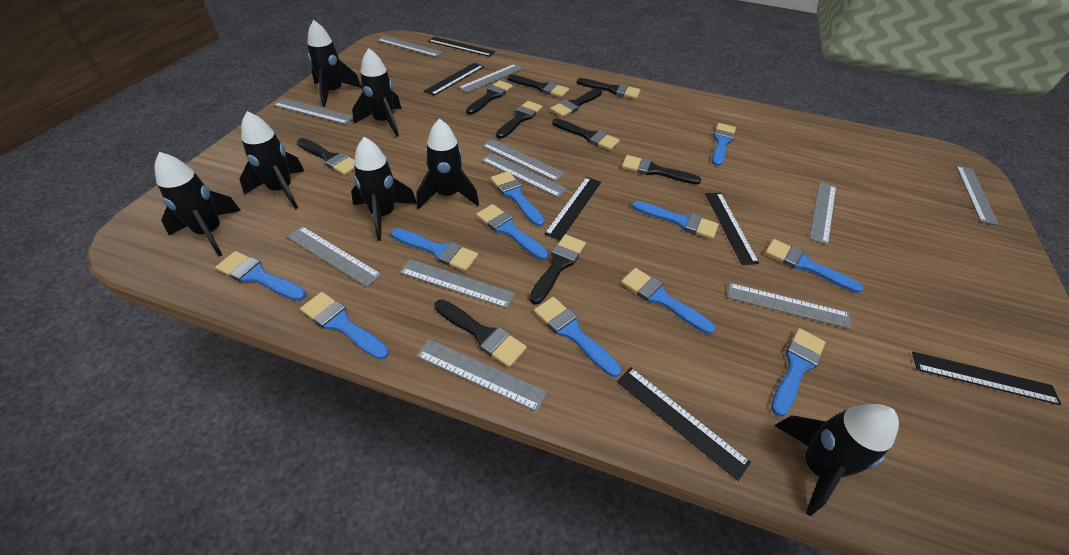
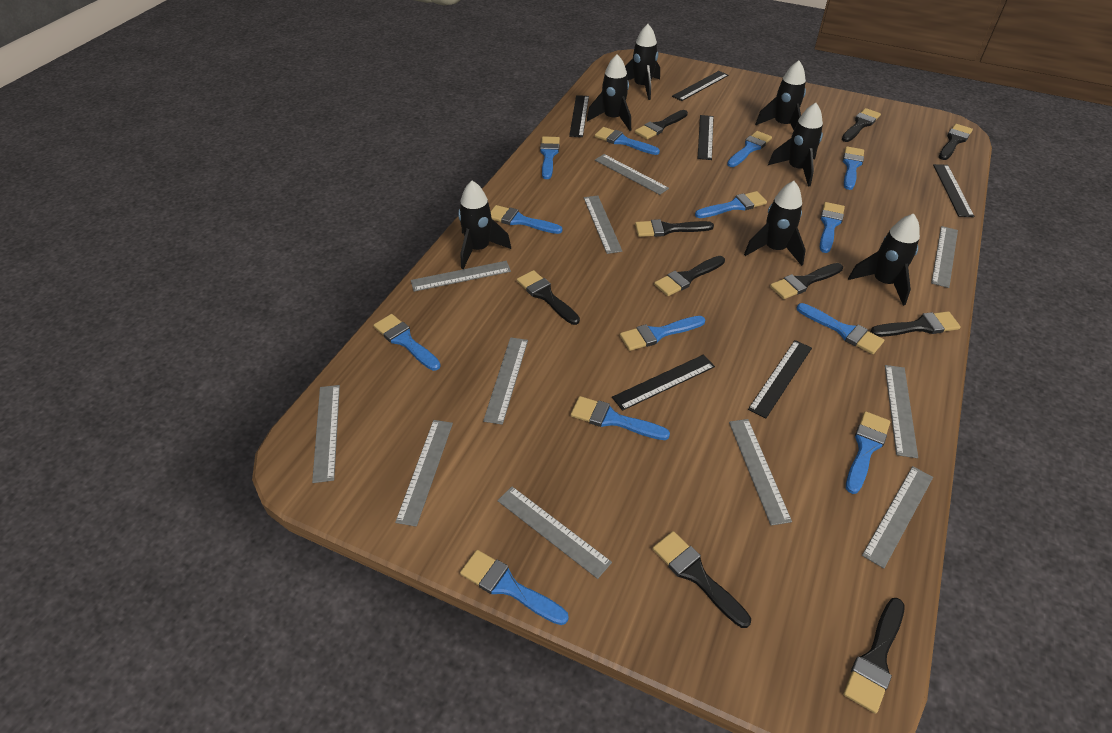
blue brush: [215,251,306,301] [300,292,389,360] [391,228,478,271] [476,204,548,260] [490,171,545,227] [534,297,621,377] [621,268,715,334] [632,201,719,239] [712,123,736,166] [765,239,863,293] [771,328,826,416] = 11 -> [374,314,441,371] [460,550,569,625] [491,205,563,234] [540,136,560,179] [571,396,670,440] [595,127,660,155] [620,316,706,351] [695,191,767,218] [727,131,772,167] [797,303,884,354] [820,202,845,253] [843,147,864,190] [846,411,890,494] = 13

